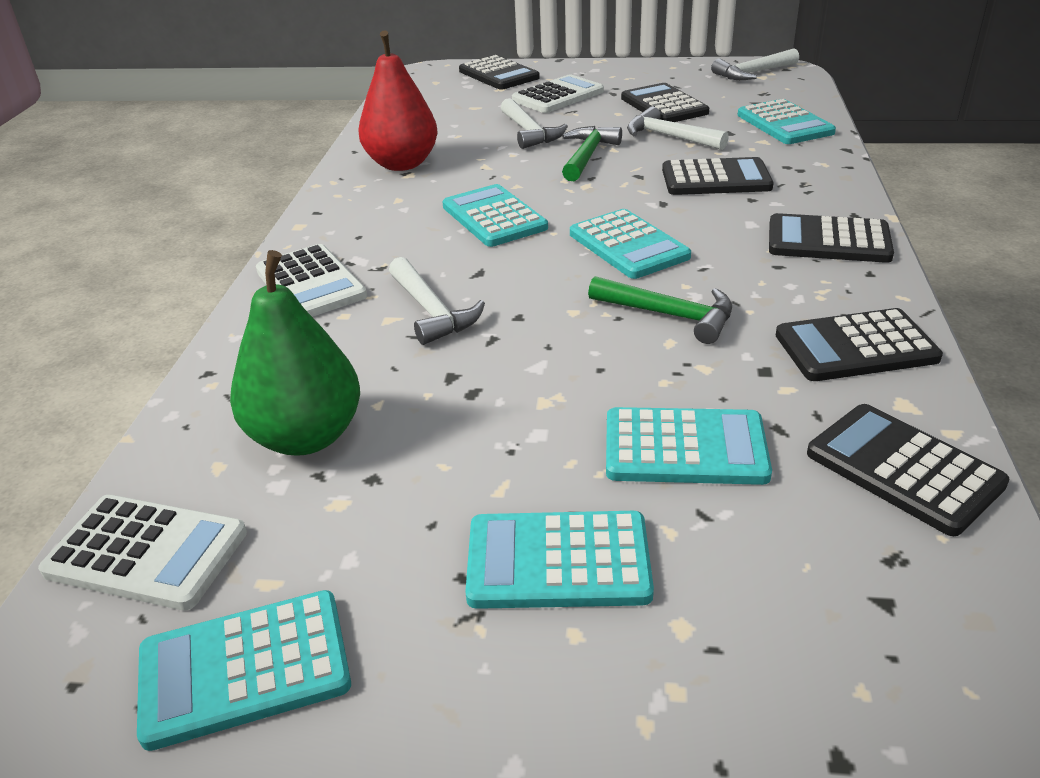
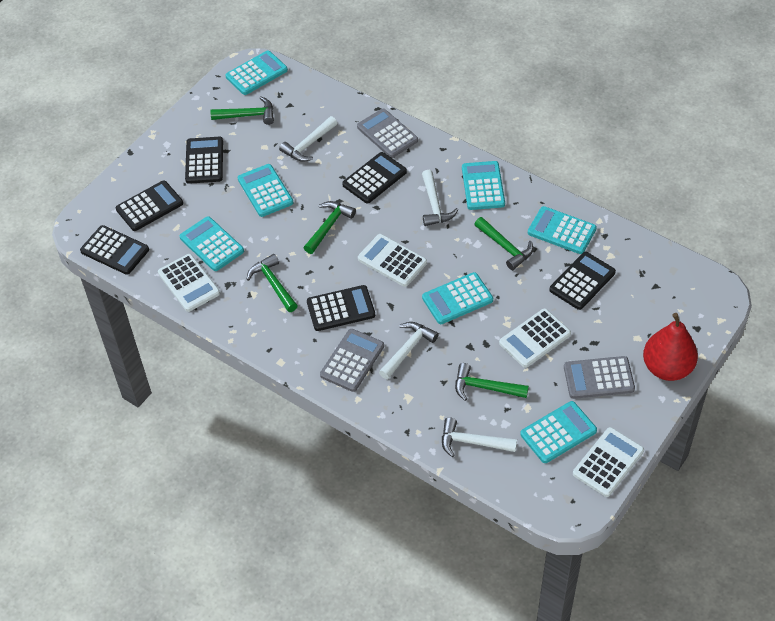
green hammer: [562,126,622,181] [588,276,732,344] = 2 -> [210,97,274,125] [246,254,298,312] [304,201,356,254] [455,363,529,401] [474,217,533,270] = 5
green pear: [230,250,360,455] = 1 -> none = 0
grey calculator: none = 0 -> [320,329,384,392] [357,109,418,158] [564,356,635,399] = 3
turquoise calculator: [137,590,351,751] [442,184,548,247] [465,511,654,609] [570,209,691,279] [606,407,772,485] [737,99,836,144] = 6 -> [180,216,244,271] [225,51,288,95] [238,164,294,217] [422,272,493,324] [462,161,505,210] [520,401,597,463] [528,206,597,254] = 7
white calculator: [38,495,247,610] [256,244,367,317] [512,74,604,113] = 3 -> [158,254,220,312] [358,234,427,287] [499,309,571,368] [573,427,644,497] = 4

